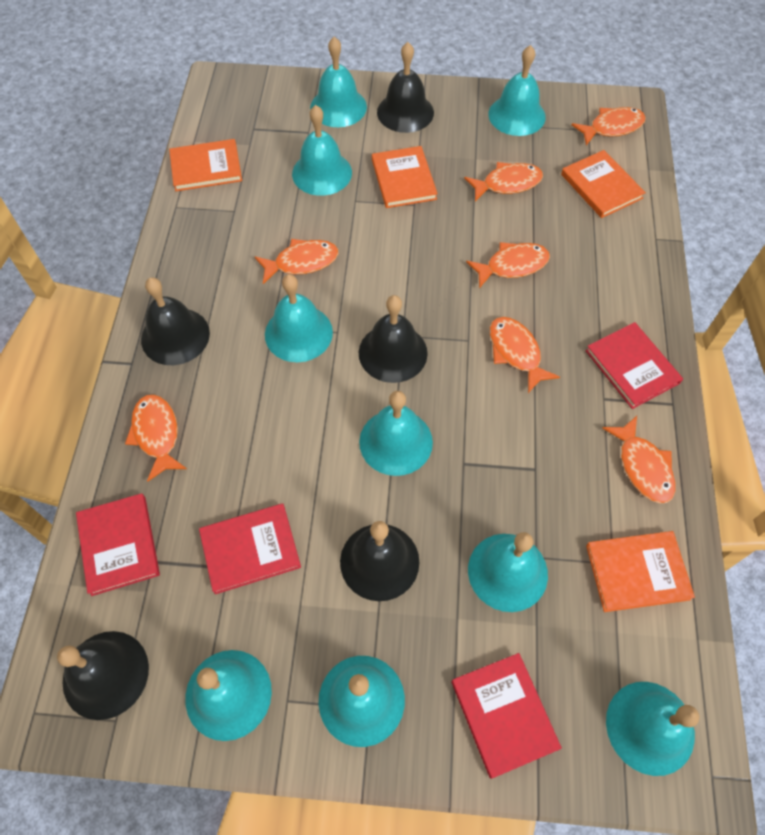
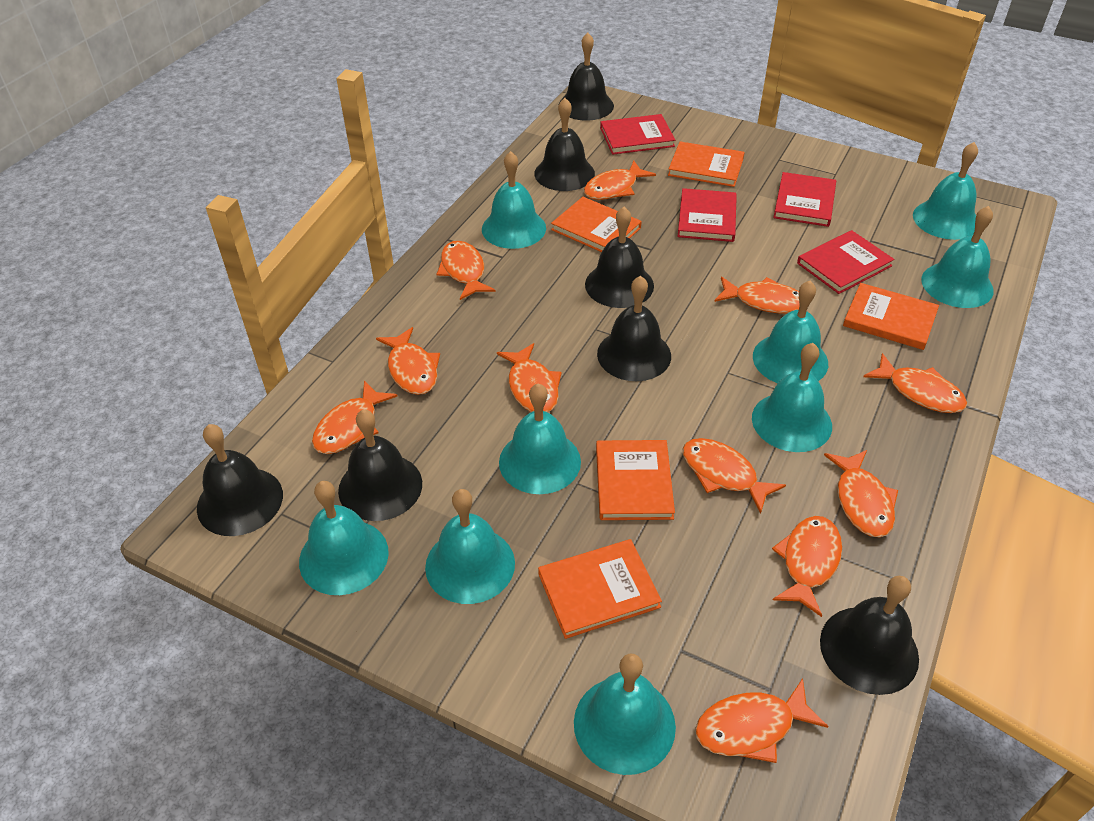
black bell: [57,631,149,720] [141,277,210,365] [340,521,419,601] [359,295,428,383] [377,42,434,133] = 5 -> [197,424,283,536] [338,409,422,521] [534,98,595,191] [558,33,614,121] [585,207,654,308] [597,276,671,381] [820,576,919,695] = 7
orange book: [169,139,242,191] [372,146,438,208] [561,150,646,218] [586,531,695,612] = 4 -> [538,539,662,639] [551,197,642,252] [596,440,675,520] [668,142,745,187] [843,283,939,350] = 5
orange fish: [125,395,187,482] [255,239,338,284] [464,162,543,201] [466,242,550,288] [490,317,560,393] [571,107,646,145] [602,416,675,503] = 7 -> [312,380,398,454] [376,327,440,395] [437,241,495,300] [497,343,562,412] [584,161,656,200] [682,438,786,514] [695,678,828,763] [714,277,799,314] [772,516,842,617] [824,450,898,537] [863,353,967,413] = 11

